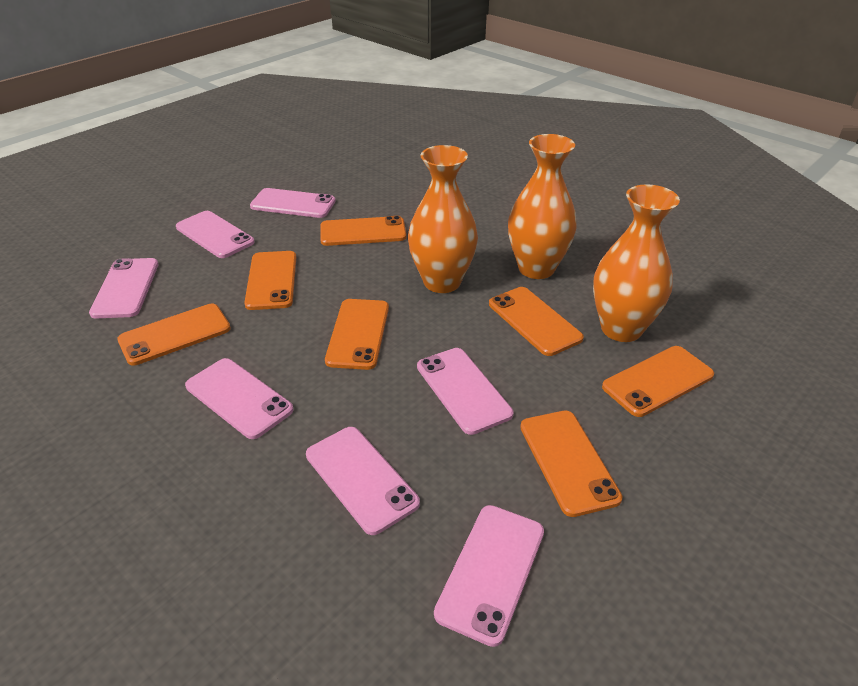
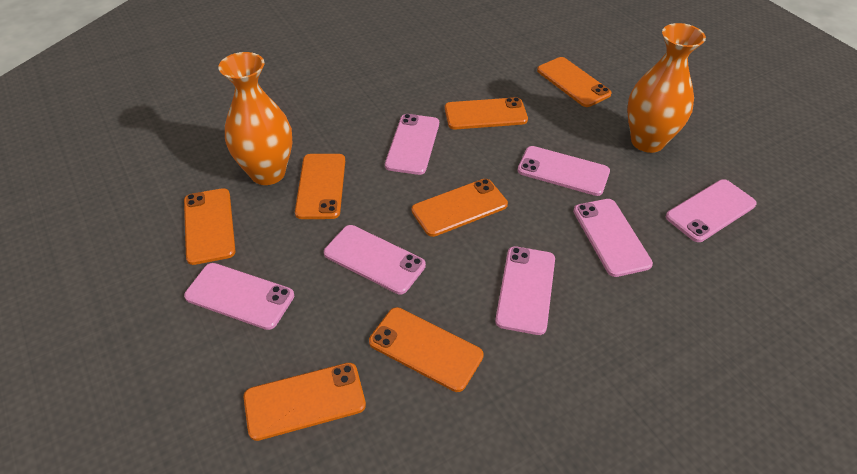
orange vase: [408,145,478,293] [508,134,577,279] [593,184,680,342] = 3 -> [218,52,292,185] [627,23,706,153] = 2

